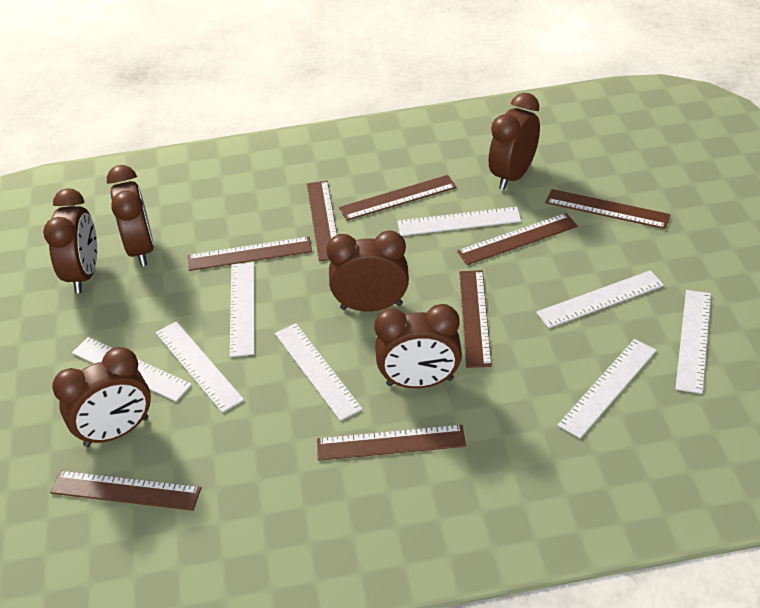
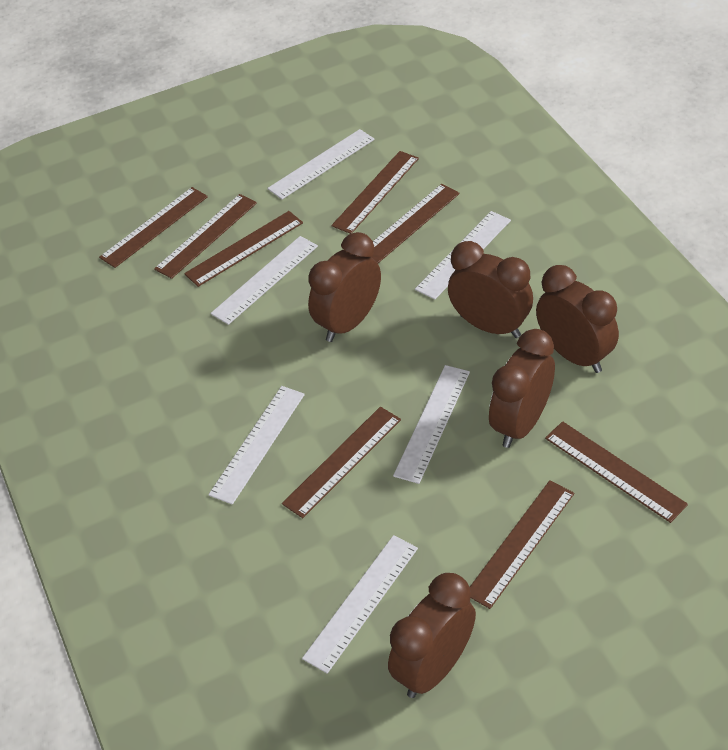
brown clock: [43,188,97,293] [52,347,151,447] [107,165,154,266] [326,230,409,311] [374,304,462,388] [489,93,540,190] = 6 -> [308,232,381,342] [388,573,476,698] [448,241,533,338] [489,329,555,448] [536,265,619,373] = 5
white ruler: [72,337,192,402] [156,321,244,413] [230,262,255,357] [275,323,363,421] [398,207,521,236] [536,270,664,328] [558,339,657,438] [675,290,711,394] = 8 -> [208,386,305,505] [211,236,318,325] [267,129,375,199] [302,535,418,674] [393,365,470,484] [415,211,511,300] = 6

